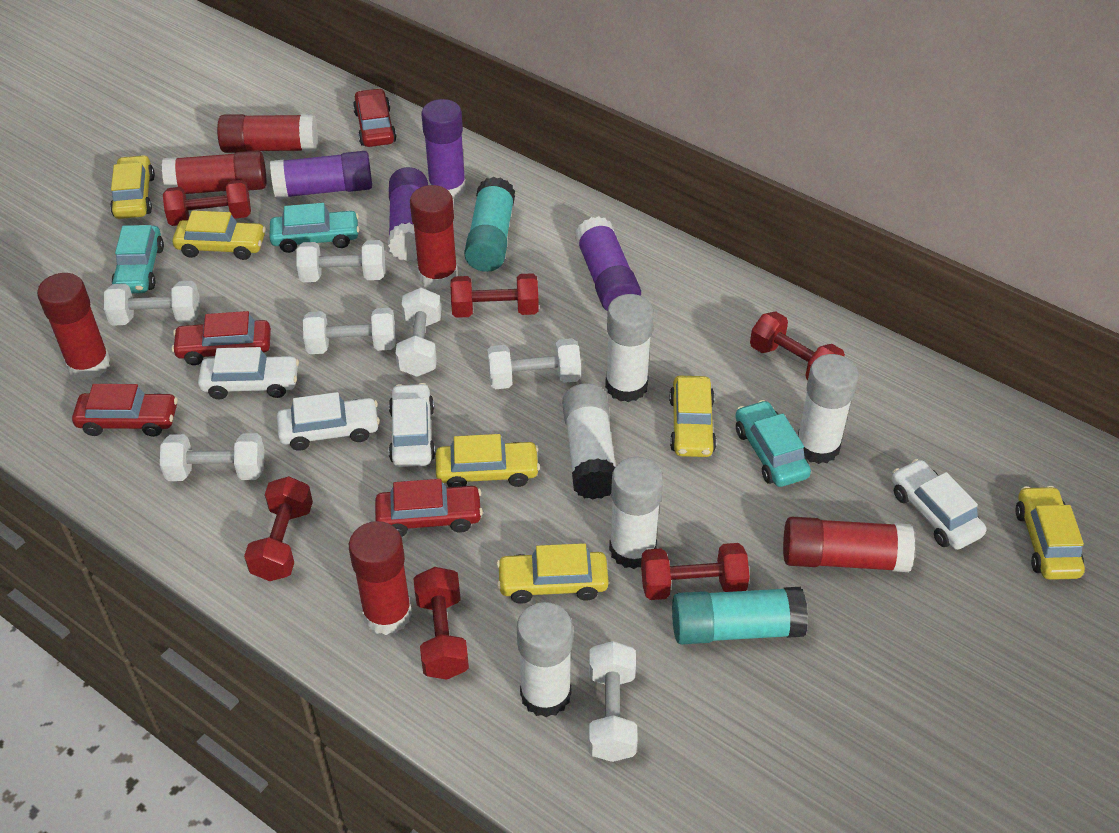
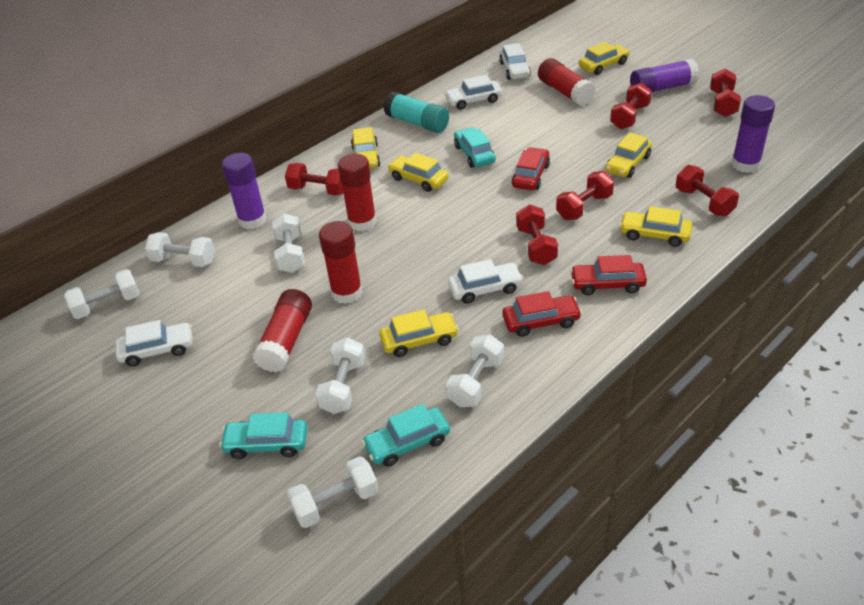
purple glue stick: [270,151,372,199] [388,167,428,261] [422,99,466,199] [575,216,641,311] = 4 -> [222,153,267,229] [630,59,699,93] [731,95,775,173] = 3
red car: [72,384,178,437] [171,311,271,365] [353,88,397,147] [375,479,483,537] = 4 -> [502,291,582,337] [512,147,550,190] [570,255,647,295] = 3
red glue stick: [37,273,110,380] [162,150,266,194] [217,114,318,153] [349,521,412,635] [410,185,458,290] [783,517,915,572] = 6 -> [252,289,312,372] [319,221,363,304] [338,154,377,231] [538,58,595,106] = 4
turquoise glue stick: [464,177,515,272] [672,587,808,644] = 2 -> [383,92,449,133] = 1
white dumbbell: [104,281,200,326] [160,433,264,481] [297,240,385,282] [303,308,396,354] [396,288,441,377] [487,338,581,389] [589,641,638,762] = 7 -> [64,269,140,319] [145,232,215,267] [272,213,305,273] [287,456,379,528] [315,338,365,414] [446,334,504,407] = 6
white glue stick: [517,602,573,718] [562,383,616,499] [605,294,654,402] [609,457,664,569] [798,354,859,464] = 5 -> none = 0

